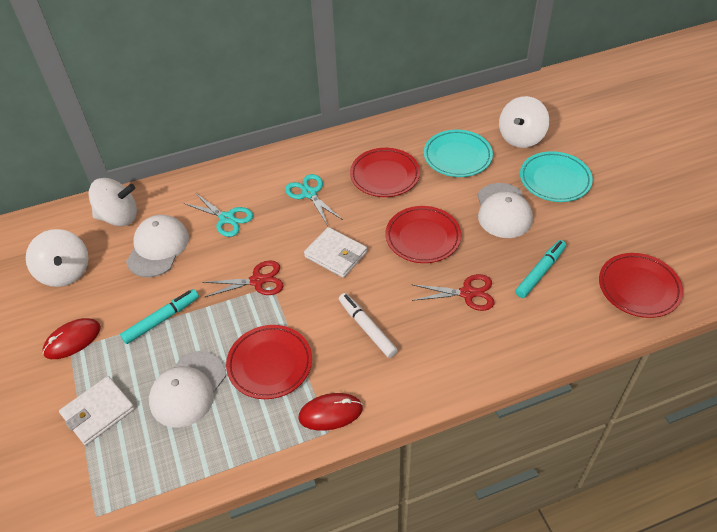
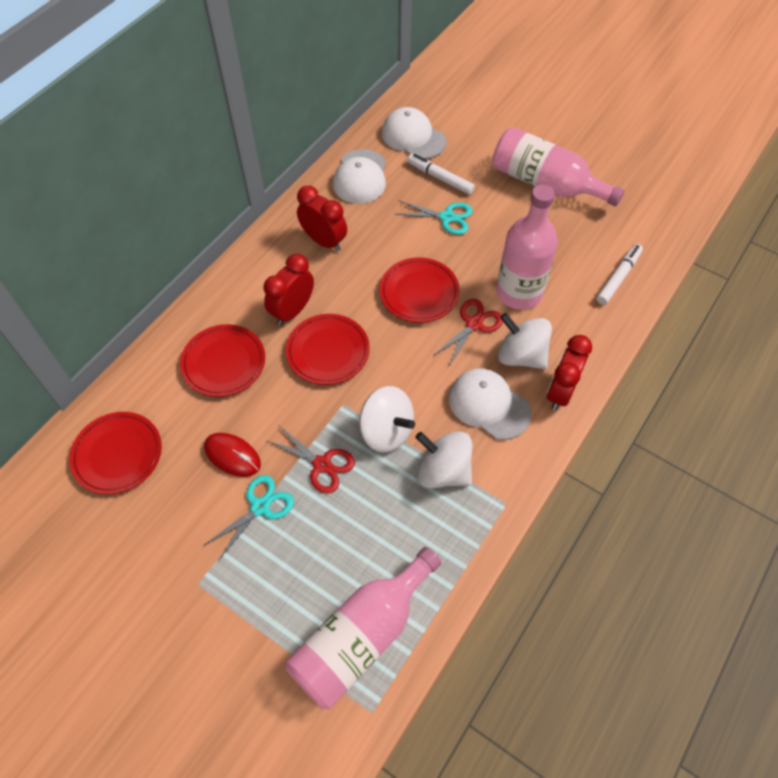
pink bottle: none = 0 -> [286,547,441,709] [492,127,624,207] [496,185,558,310] = 3
red clock: none = 0 -> [264,254,314,326] [297,186,347,252] [547,335,592,410] = 3
red mouse: [42,318,101,359] [298,393,363,431] = 2 -> [204,433,261,477] = 1
turquoise marker: [120,289,199,344] [515,240,566,298] = 2 -> none = 0
turquoise plate: [424,130,493,177] [520,151,593,202] = 2 -> none = 0
white marker: [339,293,398,358] = 1 -> [407,154,475,195] [597,244,643,305] = 2
white wallet: [59,376,135,445] [304,227,367,278] = 2 -> none = 0

